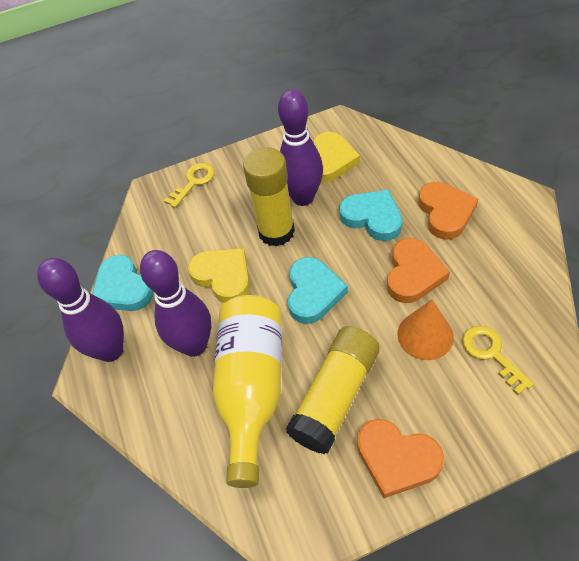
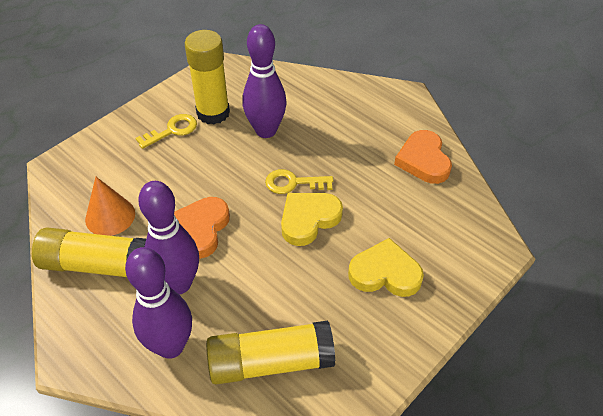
orange heart: [357,419,444,498] [387,238,450,303] [418,182,478,240] = 3 -> [174,197,230,259] [394,130,452,184] = 2
turquoise heart: [92,255,153,311] [288,257,348,324] [339,190,402,241] = 3 -> none = 0
yellow bottle: [213,295,282,488] = 1 -> none = 0
yellow glue stick: [243,147,295,247] [286,326,380,454] = 2 -> [32,227,146,277] [185,30,230,125] [206,321,335,385] = 3

